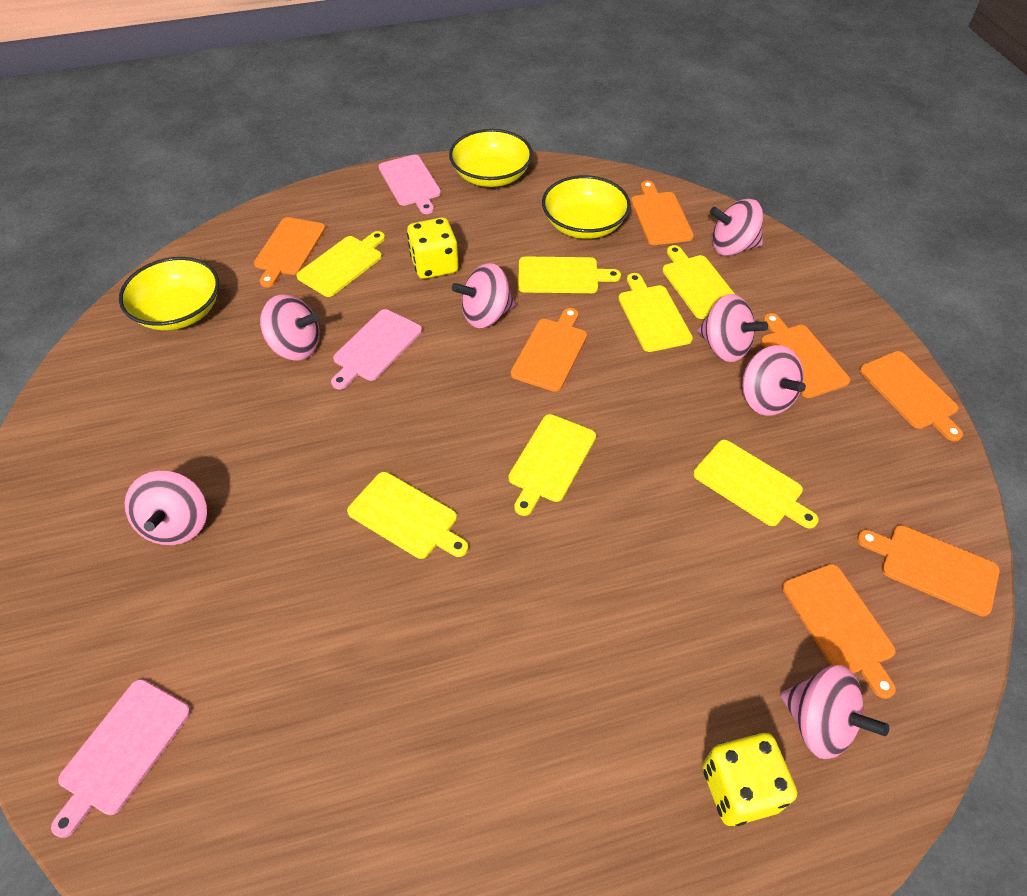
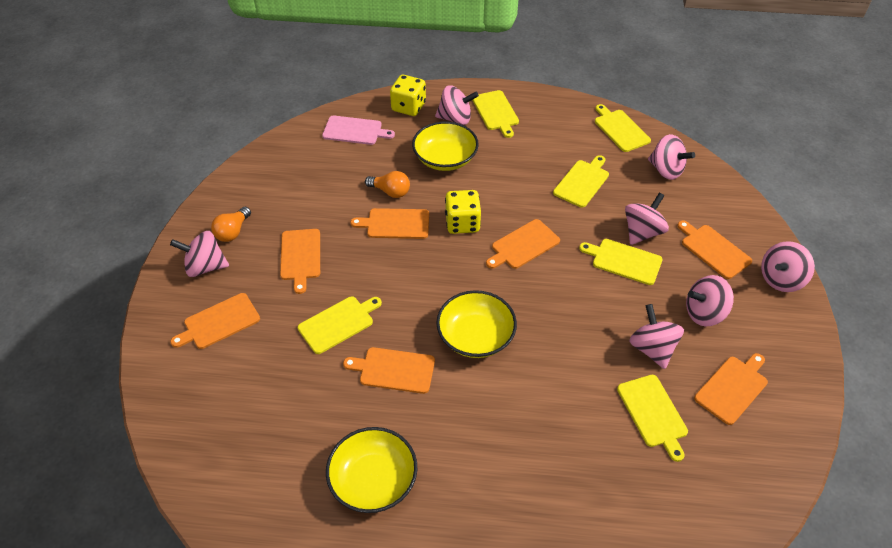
orange light bulb: none = 0 -> [211,207,251,242] [365,171,410,198] = 2
pink cutting board: [51,679,191,838] [331,309,422,389] [379,155,441,214] = 3 -> [322,116,395,145] = 1
yellow cutting board: [296,231,385,297] [347,472,468,559] [508,414,596,516] [518,256,621,293] [618,273,693,352] [662,245,736,319] [693,440,819,529] = 7 -> [298,296,382,354] [472,90,519,138] [553,155,609,208] [579,239,663,285] [595,104,651,152] [617,375,688,462] = 6

